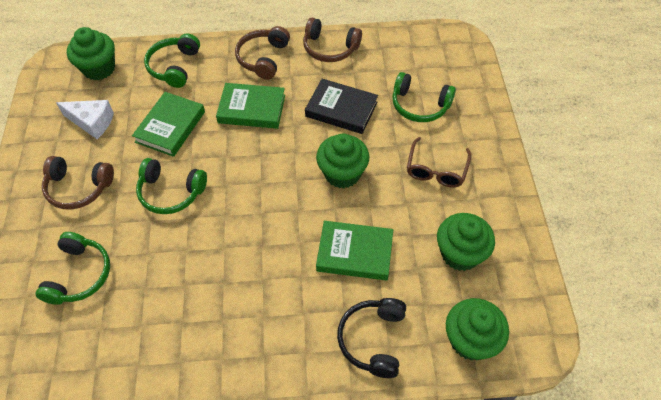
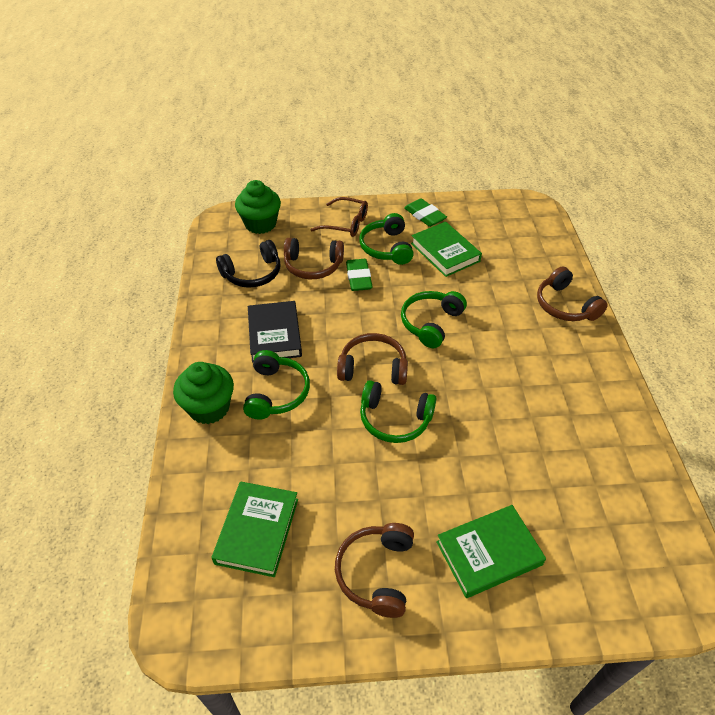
brown headphones: [42,156,114,209] [235,26,290,80] [303,17,362,62] = 3 -> [284,238,344,279] [335,523,414,618] [337,333,408,385] [537,267,608,321] = 4
green cupcake: [67,27,115,80] [316,134,369,188] [437,213,495,271] [446,298,509,360] = 4 -> [173,362,234,424] [235,180,281,234] = 2
green eraser: none = 0 -> [346,259,373,291] [404,198,447,227] = 2
white cheese: [56,100,114,139] = 1 -> none = 0

